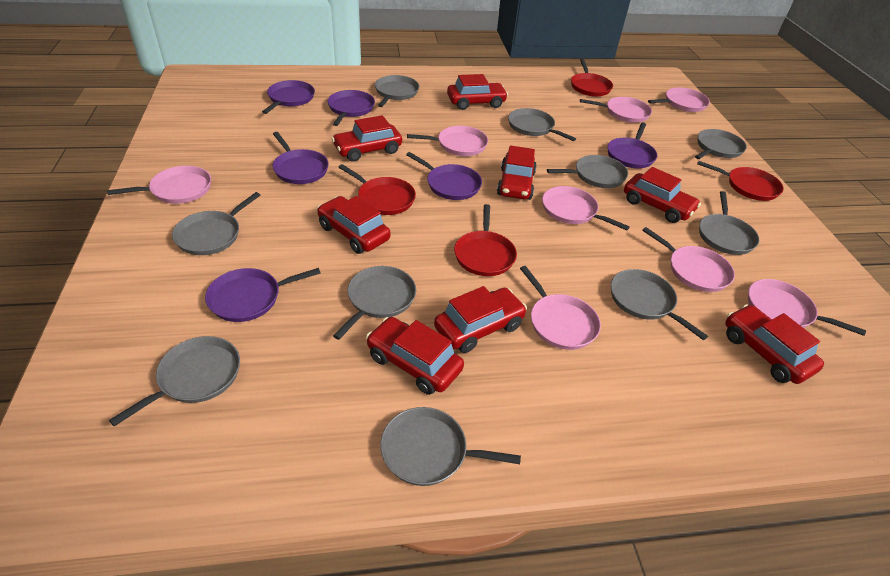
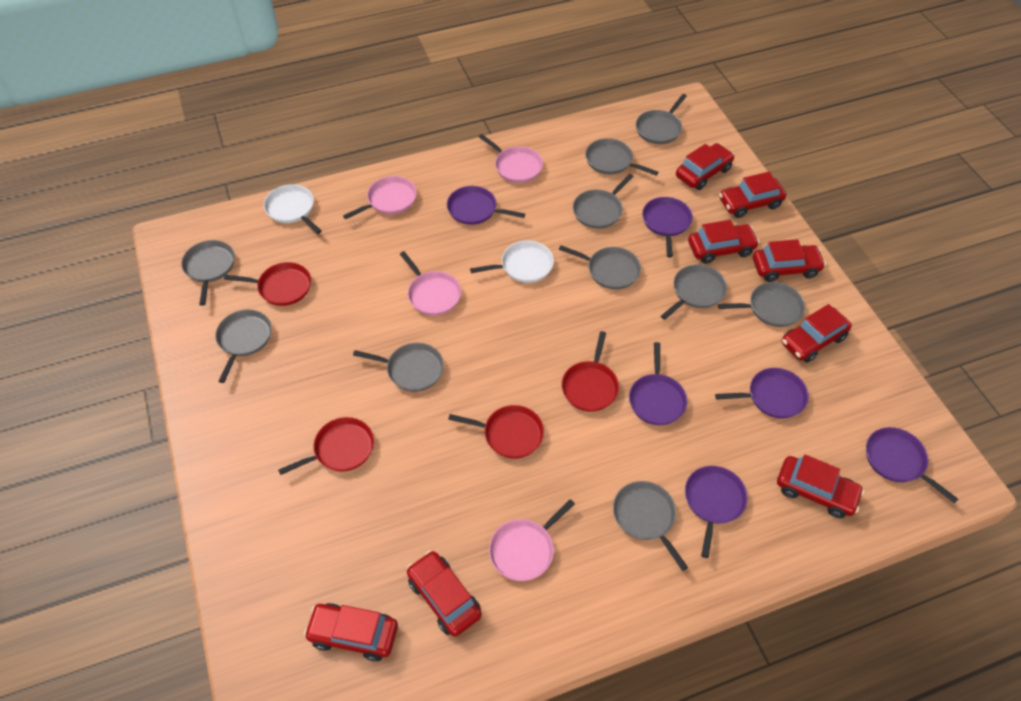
pink pan: [107,166,211,204] [407,126,488,156] [520,266,601,350] [542,186,630,230] [580,97,652,123] [642,227,735,292] [648,87,710,112] [748,279,866,336] = 8 -> [343,176,417,219] [400,251,461,315] [479,134,543,183] [489,499,575,581] = 4
white pan: none = 0 -> [264,184,322,234] [470,241,554,283] = 2

